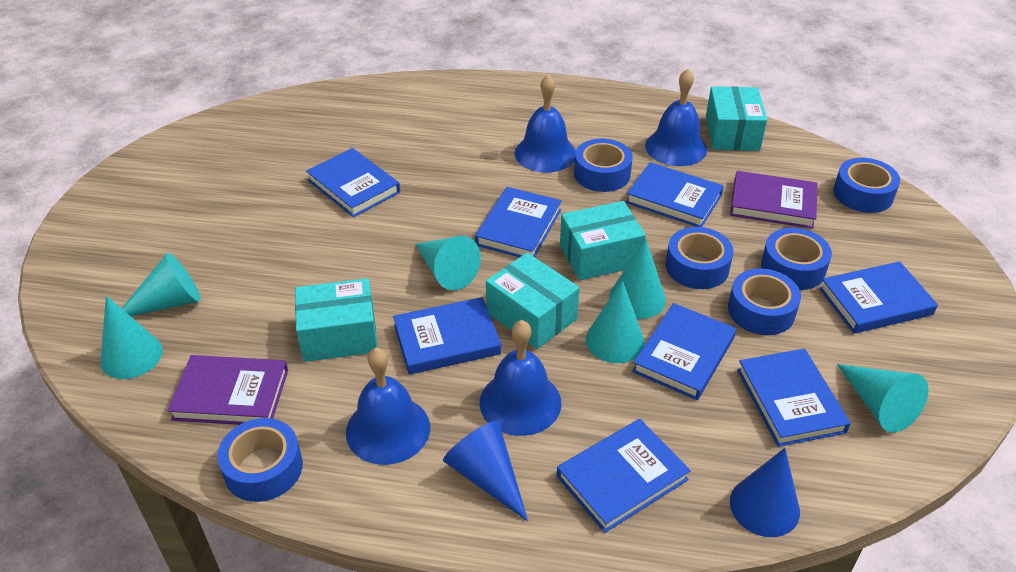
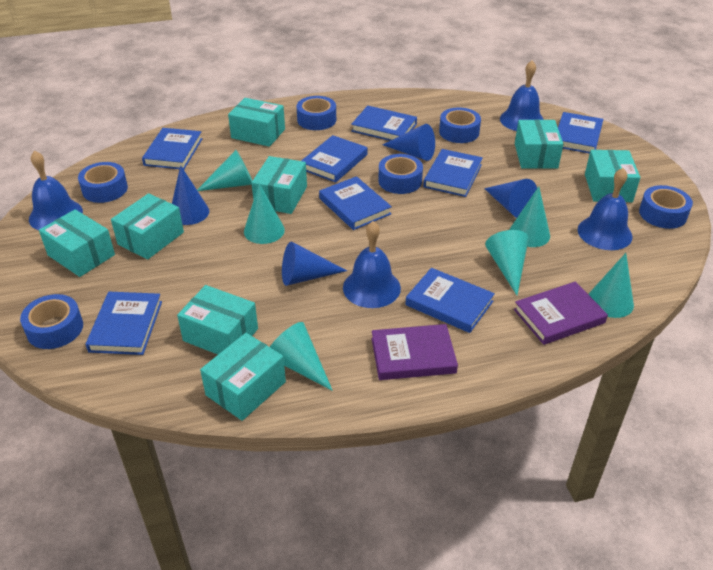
blue cone: [443,420,528,521] [730,448,800,537] = 2 -> [172,165,209,225] [282,242,347,286] [382,124,435,161] [484,179,537,218] = 4
turquoise box: [295,278,378,362] [486,253,580,349] [560,201,646,280] [706,86,767,151] = 4 -> [39,209,115,277] [111,193,184,260] [177,285,258,355] [200,333,286,421] [228,98,285,147] [252,156,307,214] [515,120,563,169] [585,150,640,202] = 8

